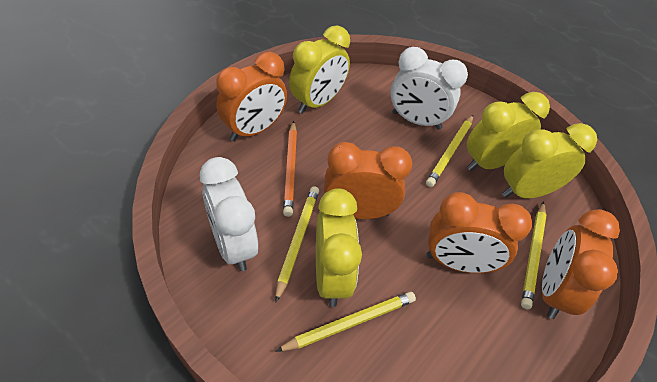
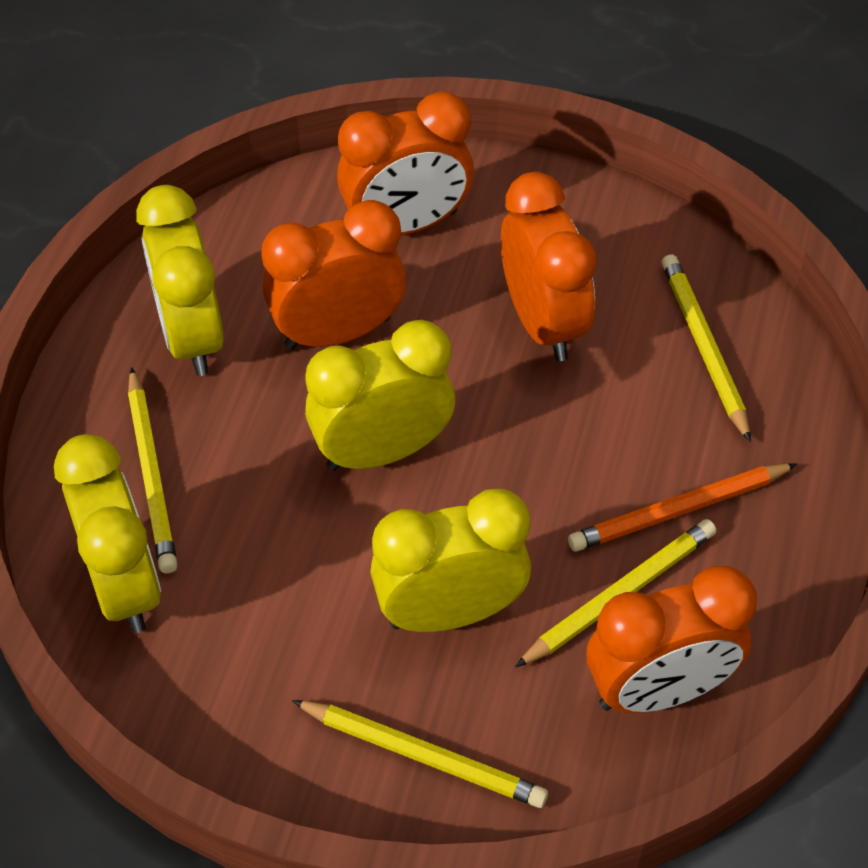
white clock: [200,157,258,271] [390,47,468,130] = 2 -> none = 0

